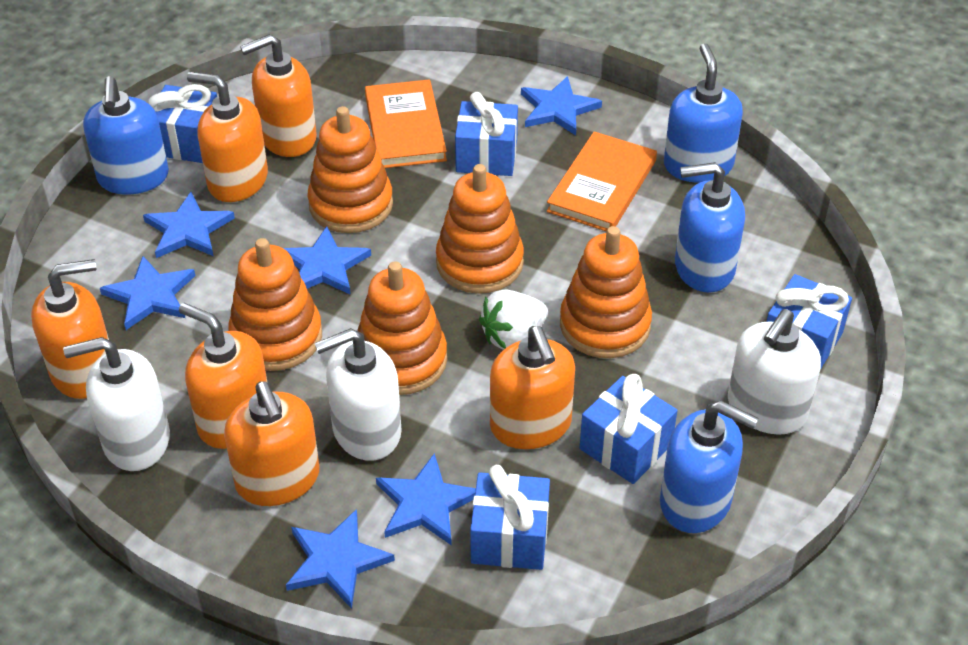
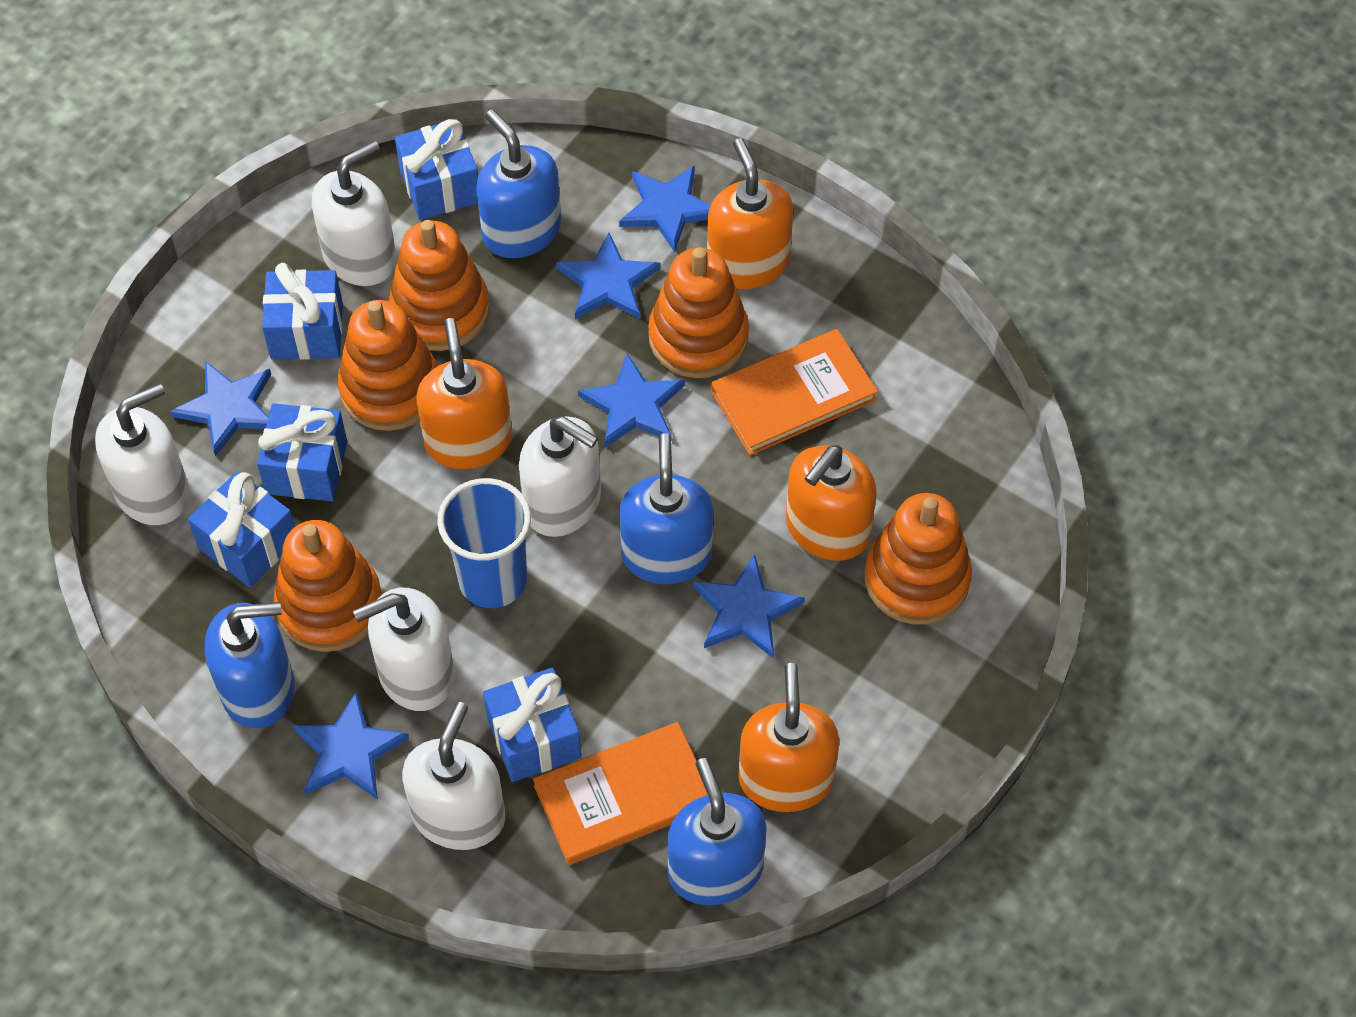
blue cup: none = 0 -> [437,478,531,608] = 1
orange soap dispenser: [31,259,109,399] [179,303,267,449] [187,72,268,202] [224,381,320,506] [240,34,317,157] [490,326,575,449] = 6 -> [417,318,512,469] [707,138,793,289] [739,663,840,812] [786,445,877,561] = 4
white soap dispenser: [63,337,170,471] [314,328,402,461] [728,309,821,435] = 3 -> [95,383,189,525] [312,141,396,286] [353,588,455,711] [402,702,505,850] [519,416,601,537] = 5
white strawberry: [479,289,548,350] = 1 -> none = 0

